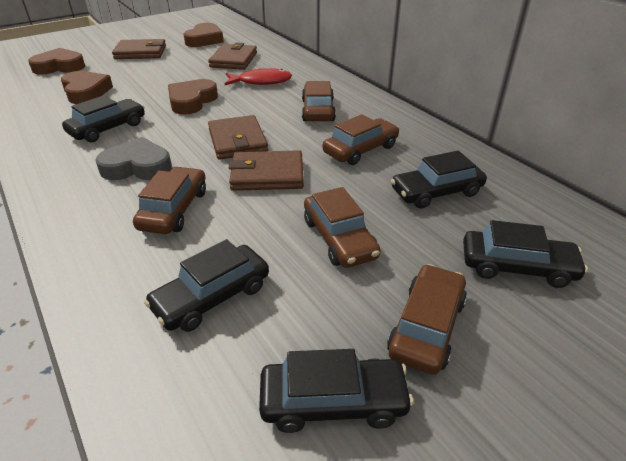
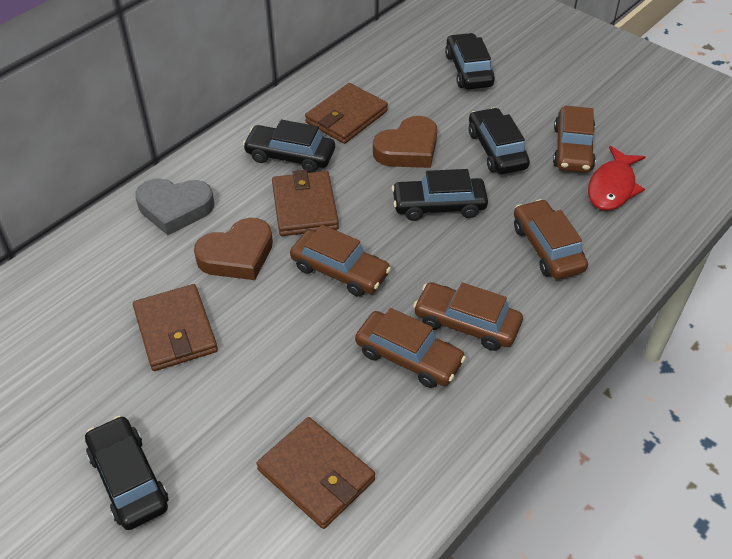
brown heart: [28,48,85,75] [61,71,113,104] [168,79,218,115] [183,23,224,47] = 4 -> [194,218,273,280] [373,116,437,168] = 2

